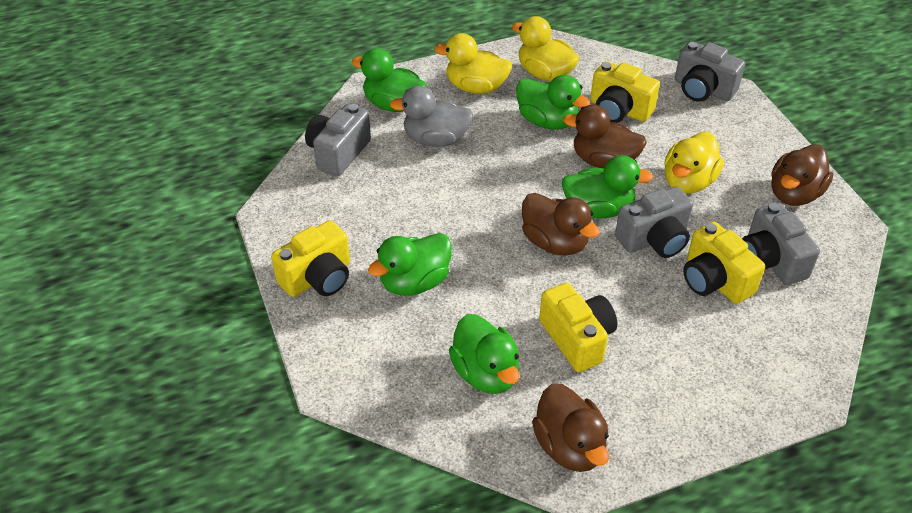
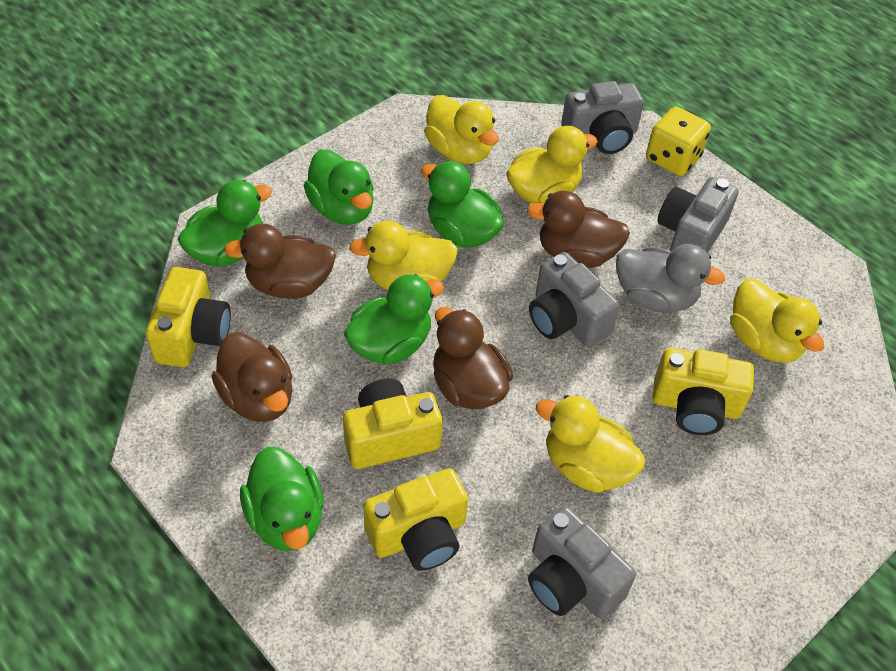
yellow dice: none = 0 -> [646,107,711,176] = 1
yellow duck: [434,33,512,94] [512,16,579,81] [664,132,724,194] = 3 -> [349,221,458,290] [424,95,499,164] [506,126,598,203] [536,395,645,493] [730,279,824,363] = 5

